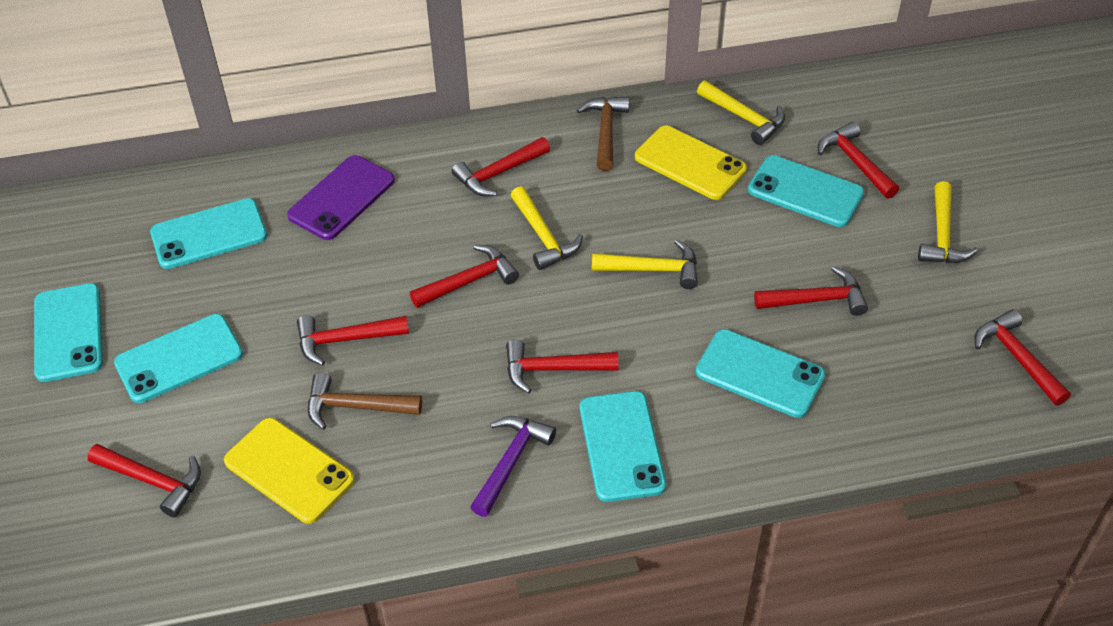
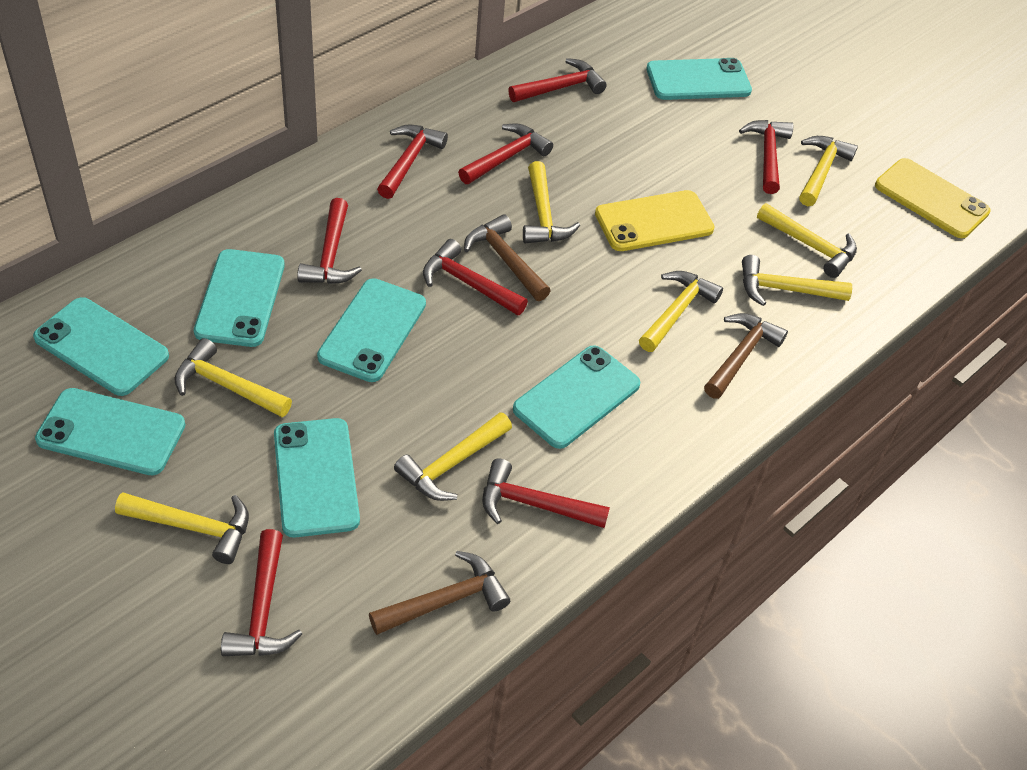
brown hammer: [308,373,422,430] [577,97,629,171] = 2 -> [369,551,510,635] [464,214,551,301] [704,313,788,399] = 3
purple hammer: [470,416,556,517] = 1 -> none = 0
purple phone: [287,155,395,240] = 1 -> none = 0
turquoise phone: [34,283,103,382] [114,314,243,403] [150,198,267,269] [580,391,666,502] [696,329,826,418] [748,155,864,227] = 6 -> [33,297,169,396] [35,388,185,475] [194,249,285,347] [274,418,360,538] [317,278,426,382] [513,345,640,449] [646,58,752,100] = 7
yellow hammer: [510,186,583,270] [592,240,698,289] [697,80,785,145] [918,181,978,263] = 4 -> [115,492,249,564] [174,338,292,417] [394,412,512,501] [523,161,580,243] [639,271,723,352] [742,255,852,306] [757,203,857,278] [799,136,858,206] = 8

